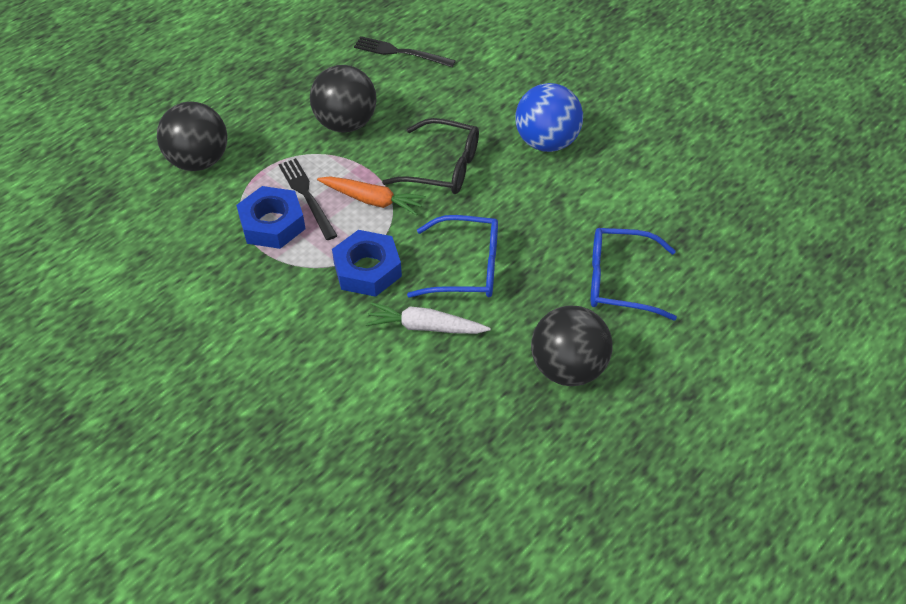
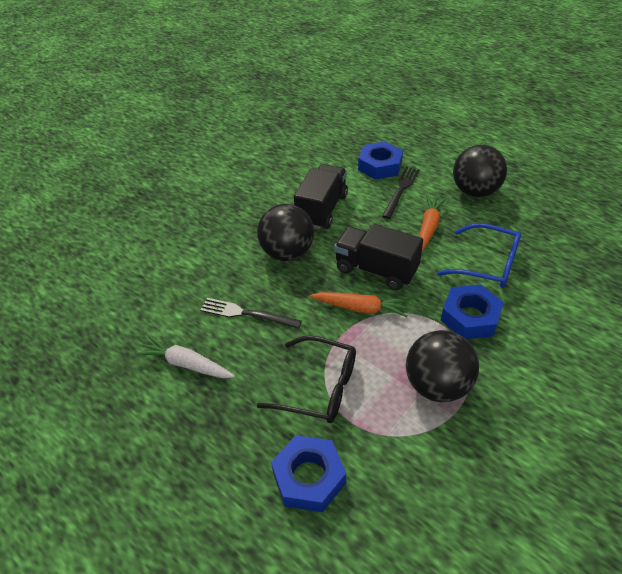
black truck: none = 0 -> [294,164,348,229] [334,224,423,290] = 2
blue ball: [515,83,583,152] = 1 -> none = 0
blue glasses: [407,215,498,298] [591,228,677,321] = 2 -> [437,223,521,288] = 1
blue nut: [236,186,306,249] [332,230,402,297] = 2 -> [271,435,346,512] [358,141,403,180] [441,284,504,339] = 3
orange carrot: [317,176,426,216] = 1 -> [310,292,409,317] [419,195,446,251] = 2

